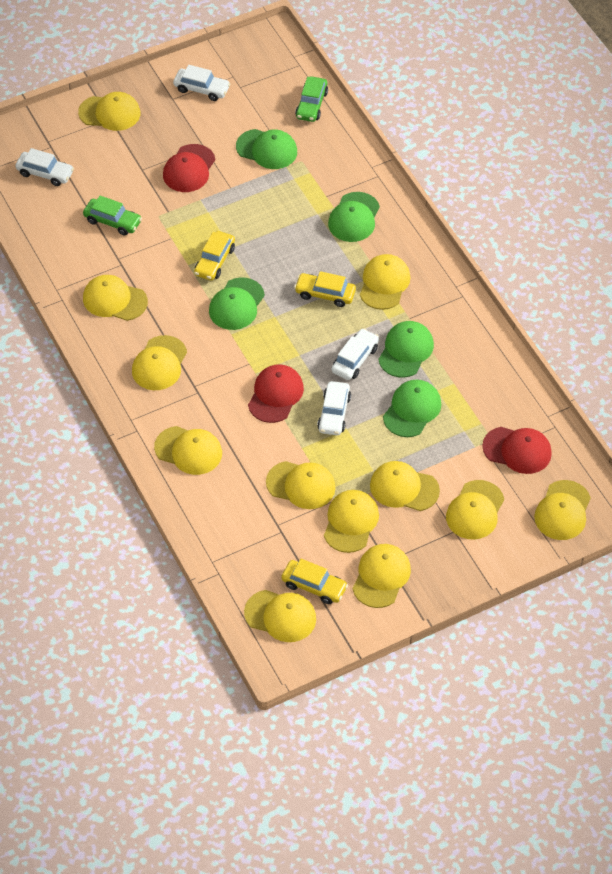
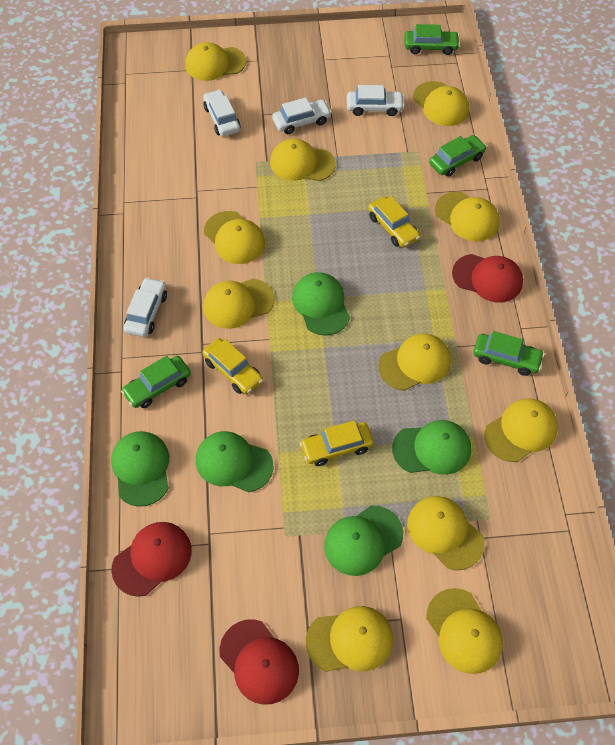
green car: [83,196,142,236] [295,76,328,122] = 2 -> [121,356,191,408] [404,24,460,55] [429,135,487,177] [473,331,544,376] = 4
yellow cap: [78,92,141,131] [83,275,148,321] [132,335,187,390] [154,426,222,475] [244,590,316,642] [266,461,336,509] [324,490,379,553] [352,544,411,608] [360,254,411,310] [370,461,440,511] [446,480,504,540] [534,480,591,540] = 12 -> [185,42,246,81] [203,279,275,329] [204,211,265,264] [270,139,336,181] [306,606,393,672] [378,333,451,391] [407,496,485,570] [413,81,469,126] [426,588,503,674] [435,192,500,241] [484,398,558,462] = 11

